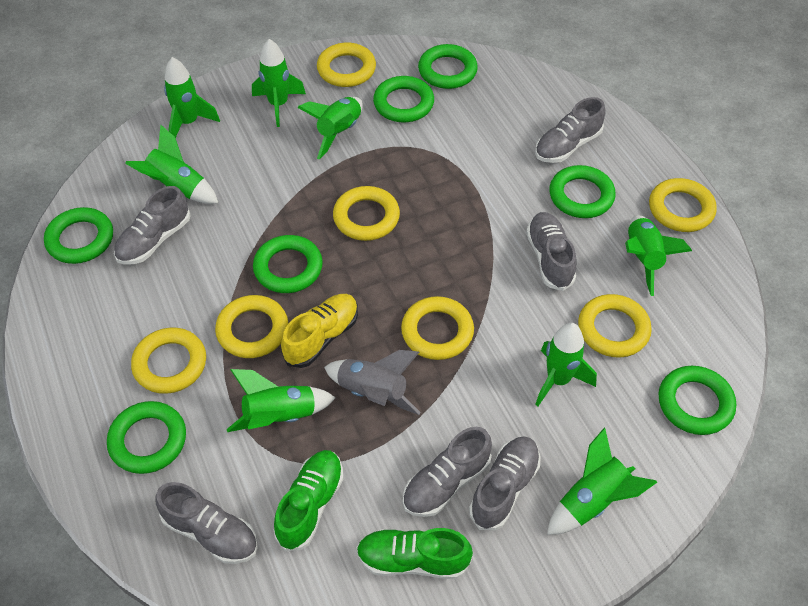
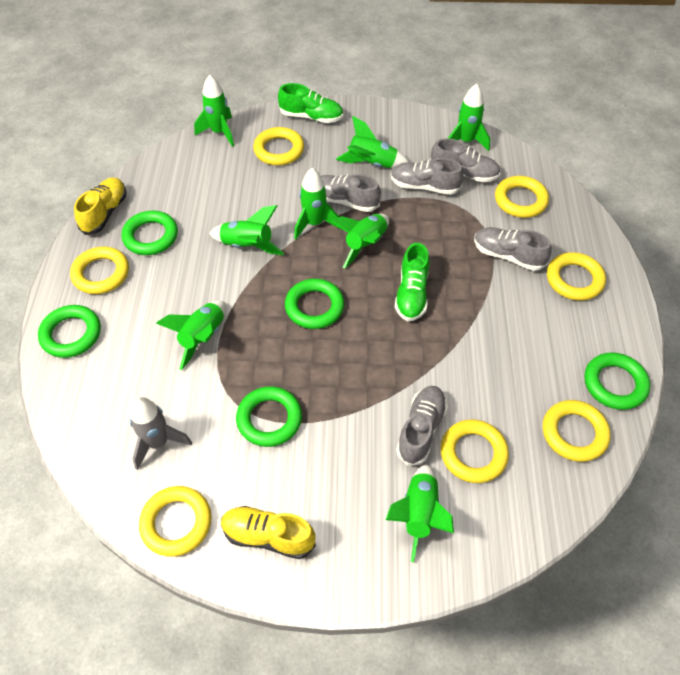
green ring: [44,207,113,264] [107,401,186,474] [253,235,323,293] [373,76,434,122] [418,44,478,89] [549,165,616,218] [659,366,736,435] = 7 -> [38,305,101,358] [121,211,178,255] [236,386,302,447] [285,279,344,329] [585,352,650,410] = 5
grey shoe: [114,186,191,265] [155,482,258,564] [403,427,492,517] [469,437,540,531] [526,212,577,291] [535,97,606,163] = 6 -> [321,174,381,212] [391,158,463,195] [396,386,448,466] [430,138,500,182] [474,227,552,271] = 5
yellow shoe: [281,294,358,368] = 1 -> [74,178,126,235] [221,506,316,559] = 2

